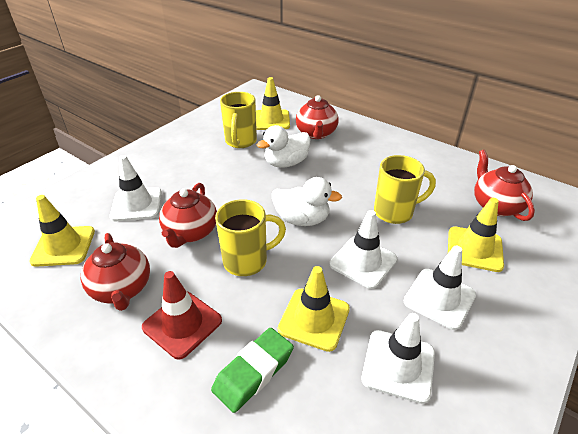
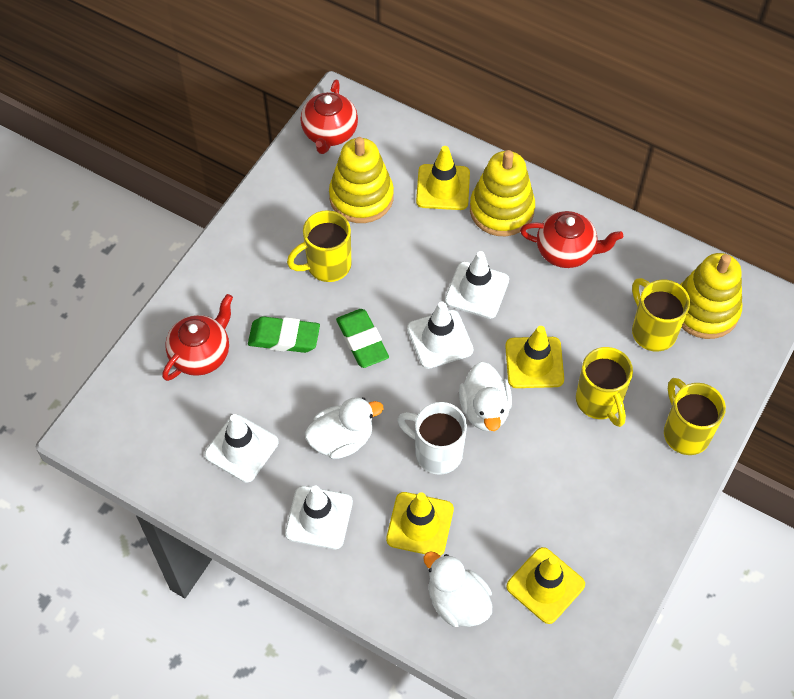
green eraser: [211,328,294,413] = 1 -> [248,316,320,353] [336,309,389,368] = 2
red teapot: [81,233,150,311] [159,183,217,248] [296,95,339,139] [474,150,535,221] = 4 -> [162,294,233,381] [300,80,358,154] [520,211,623,268] = 3
red traffic cone: [142,271,222,359] = 1 -> none = 0
white duck: [257,125,310,167] [272,177,342,226] = 2 -> [305,397,383,459] [423,551,492,627] [459,362,512,431] = 3
white mug: none = 0 -> [397,402,467,475] = 1
yellow mug: [215,199,286,276] [220,92,257,148] [374,155,436,224] = 3 -> [287,210,351,282] [576,347,633,427] [632,278,690,352] [664,378,726,455] = 4
yellow stacking toy: none = 0 -> [329,137,394,223] [470,150,535,236] [680,253,742,339] = 3

